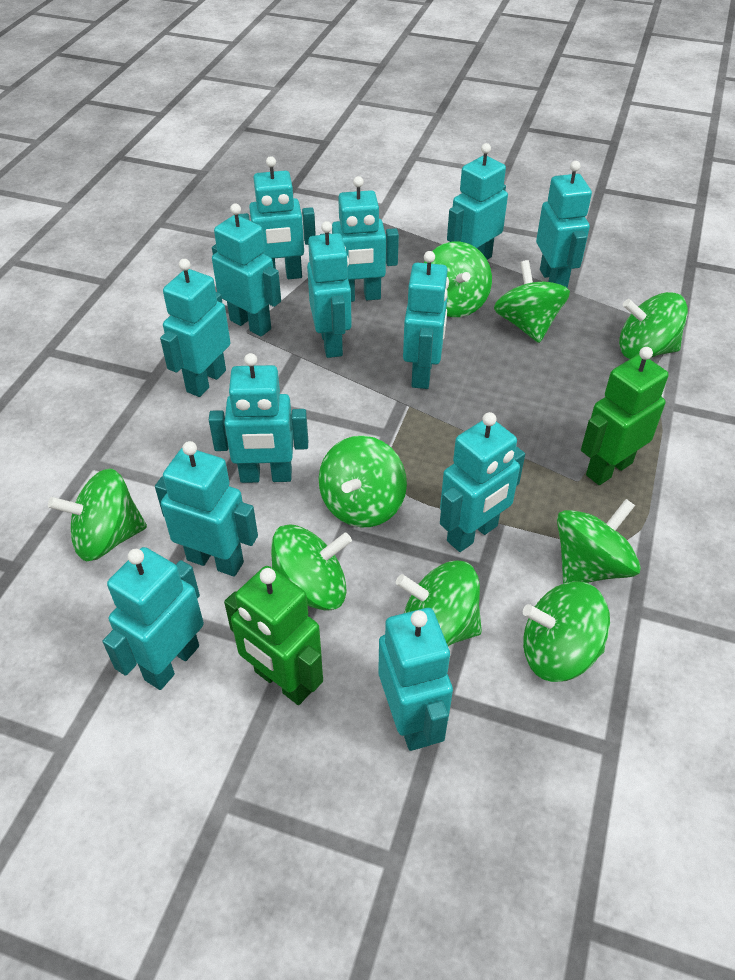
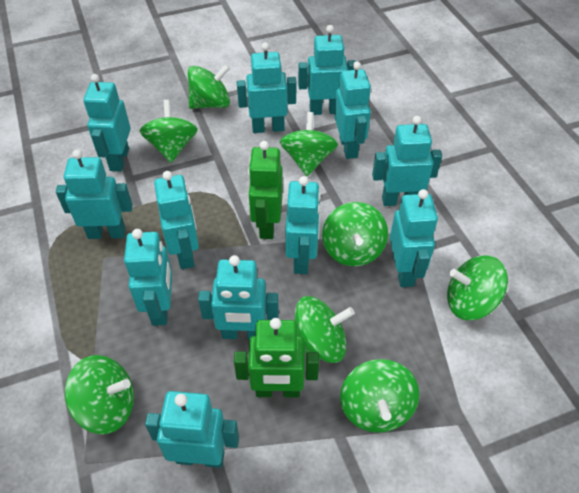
green spinning top: [48,469,147,561] [271,525,352,611] [319,436,407,527] [396,561,482,646] [424,242,492,317] [494,260,570,343] [523,581,610,682] [557,499,641,584] [619,292,688,359] = 9 -> [65,355,134,434] [140,100,198,163] [187,64,230,109] [280,112,338,176] [294,296,355,363] [322,202,388,267] [340,359,419,433] [447,255,508,320] = 8
turquoise robot: [103,547,204,690] [155,441,258,577] [160,259,231,397] [209,353,308,483] [212,203,281,336] [238,156,316,279] [307,221,352,358] [320,176,399,302] [378,608,453,751] [403,251,449,389] [440,412,525,552] [447,143,508,260] [536,161,592,288] = 13 -> [56,150,133,239] [83,74,131,172] [124,229,172,326] [145,391,239,468] [154,171,199,269] [198,255,279,340] [237,42,296,133] [285,176,321,274] [298,25,356,115] [334,61,371,159] [372,116,442,206] [390,189,438,287] = 12

